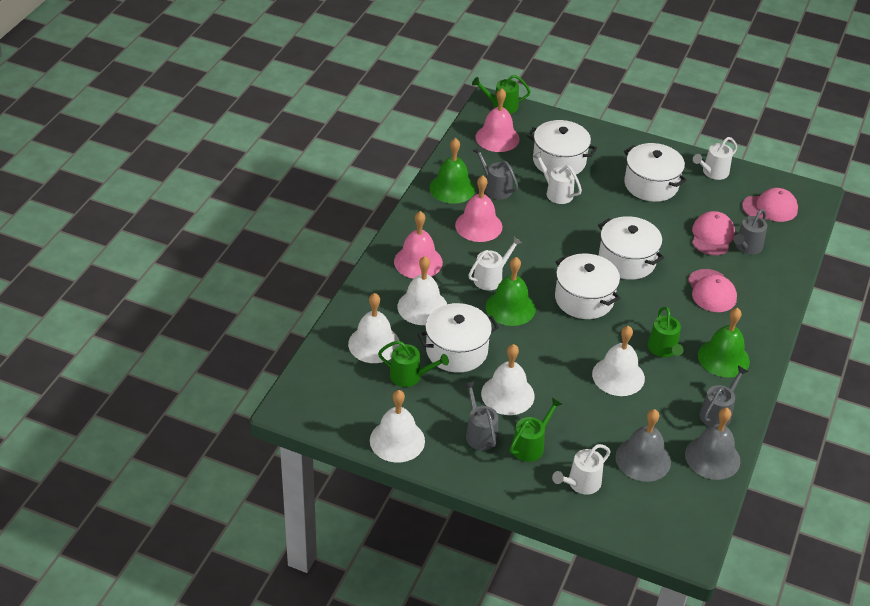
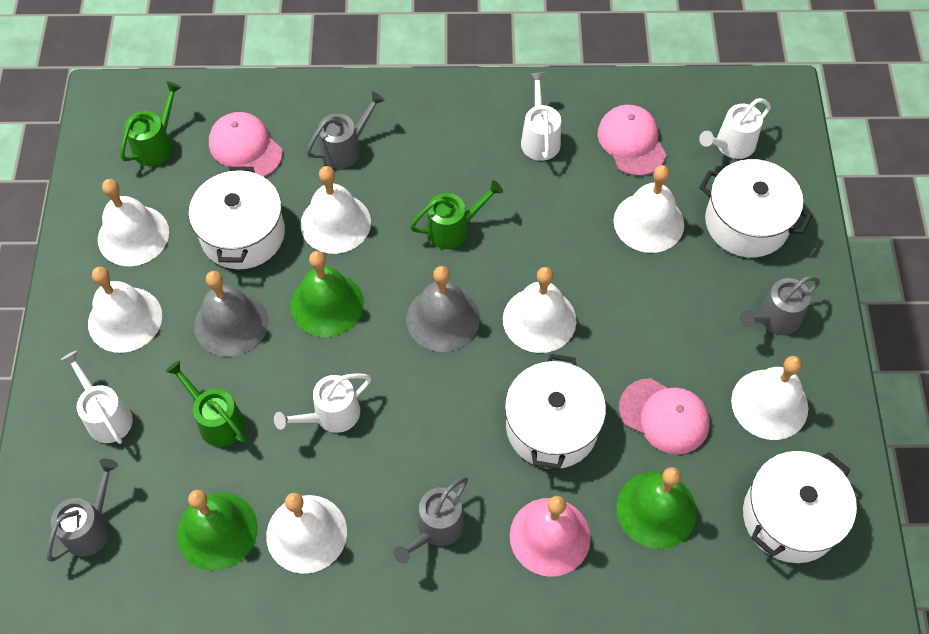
green watering can: [378,341,449,387] [472,75,531,114] [510,397,562,462] [648,307,684,357] = 4 -> [120,81,182,166] [166,361,245,447] [410,180,503,249] = 3
pink bell: [394,211,443,279] [455,175,503,242] [476,88,520,152] = 3 -> [510,496,591,577] = 1
white bell: [348,293,400,363] [370,390,425,463] [398,256,447,325] [481,344,535,415] [592,326,645,396] = 5 -> [88,267,162,353] [98,179,169,266] [266,493,347,574] [300,166,371,254] [503,267,577,353] [614,165,684,253] [731,356,808,440] = 7
white pot: [417,303,499,373] [527,120,597,174] [555,253,620,319] [598,216,664,280] [624,143,687,202] = 5 -> [189,166,285,269] [505,354,606,470] [699,159,812,258] [743,451,857,563] = 4

